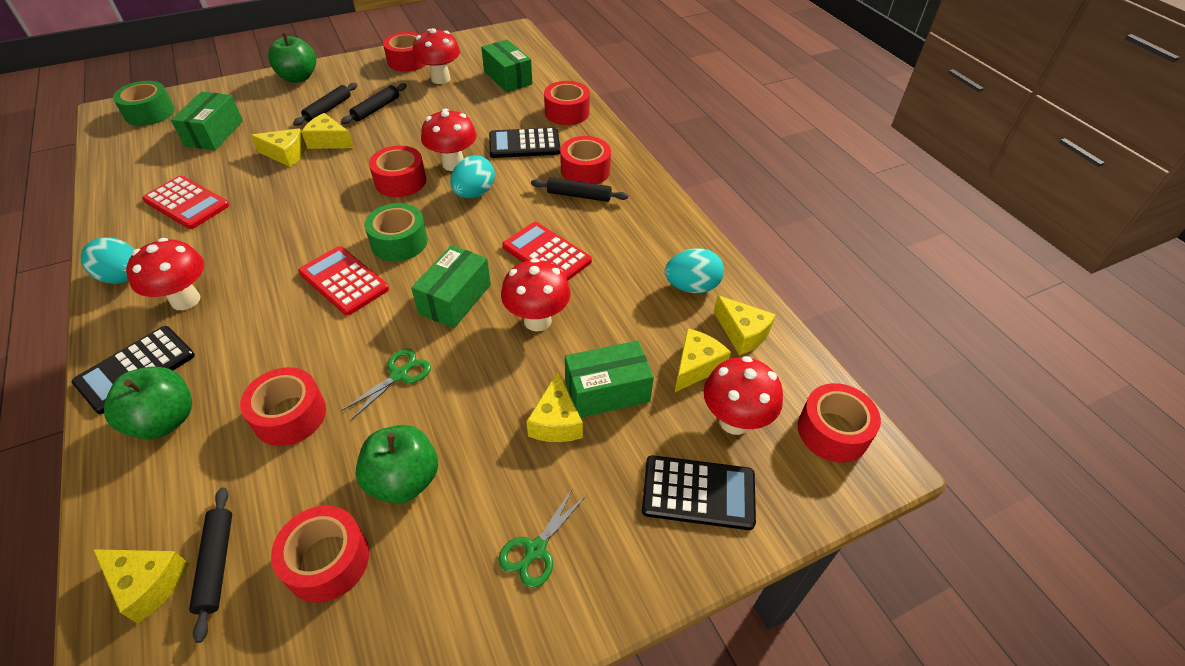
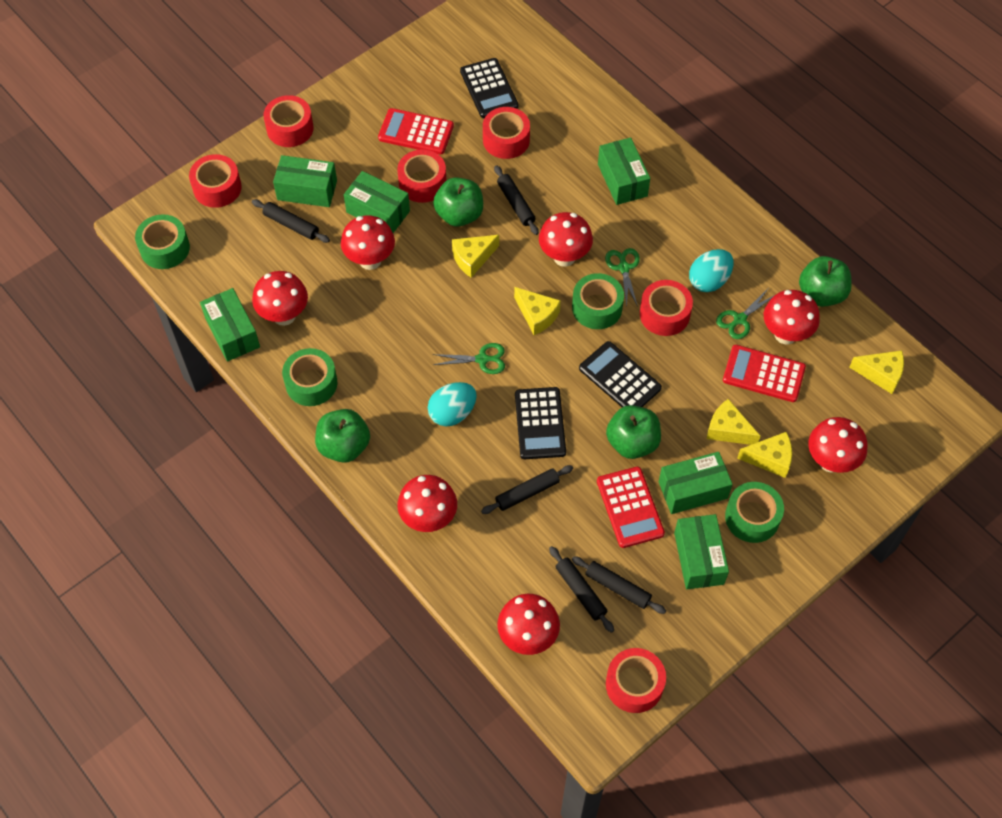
black rolling pin: [189,487,232,643] [293,83,357,126] [341,83,407,124] [531,178,628,202] = 4 -> [252,199,330,243] [481,465,573,514] [494,165,539,235] [549,546,614,633] [572,556,666,614] = 5
green apple: [104,367,192,439] [268,33,316,83] [356,425,438,504] = 3 -> [315,409,370,463] [433,177,483,226] [606,405,661,459] [799,256,852,307] = 4
green box: [171,92,243,150] [411,245,491,328] [481,39,533,92] [565,341,654,418] = 4 -> [200,288,260,362] [273,155,337,207] [344,171,410,233] [598,138,650,205] [659,452,733,514] [674,514,729,589] = 6
green scissors: [341,349,431,420] [498,488,587,588] = 2 -> [433,343,505,374] [605,248,640,307] [716,289,775,339] = 3
green tape: [113,81,175,126] [365,203,428,261] = 2 -> [135,214,190,269] [282,348,337,406] [572,273,624,329] [725,482,784,543] = 4
red mushroom: [126,238,204,310] [413,28,460,84] [421,109,477,171] [501,258,570,332] [704,356,783,435] = 5 -> [252,271,308,326] [341,215,395,270] [398,475,457,532] [497,594,560,655] [539,212,593,267] [764,290,820,344] [808,417,867,473] = 7
red tape: [240,367,326,446] [271,506,369,603] [369,146,426,197] [383,32,426,72] [544,81,590,125] [560,136,611,184] [798,383,881,463] = 7 -> [189,154,242,208] [263,95,314,147] [397,149,446,203] [483,107,530,159] [606,648,666,713] [640,280,693,336] = 6
turquoise egg: [81,237,135,284] [450,155,495,198] [665,249,724,293] = 3 -> [428,382,477,426] [689,249,733,292] = 2
yellow cheese: [93,549,190,624] [250,128,306,167] [302,113,354,149] [526,371,583,442] [675,328,731,392] [714,295,776,355] = 6 -> [452,235,499,278] [514,287,561,335] [707,399,761,445] [737,432,792,478] [849,350,904,394] = 5

